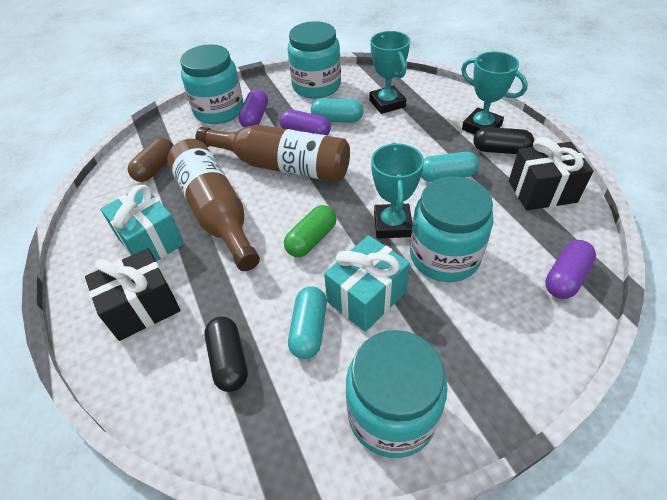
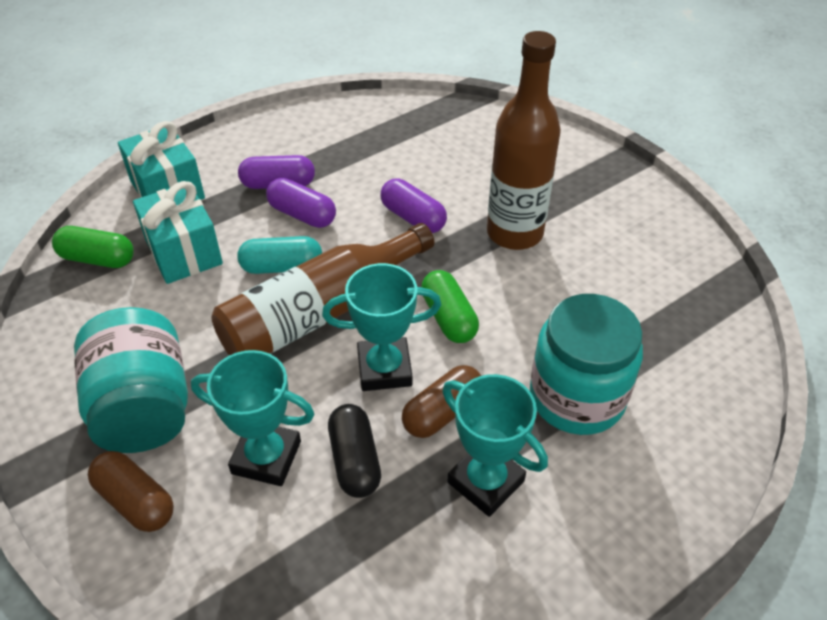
black capsule: [204,316,248,392] [473,127,534,154] = 2 -> [328,404,381,498] = 1
black gift: [85,248,180,341] [509,137,594,210] = 2 -> none = 0
brown capsule: [128,137,174,182] = 1 -> [88,451,174,532] [402,365,481,438] = 2
green capsule: [284,205,337,257] = 1 -> [52,226,134,268] [421,270,479,343] = 2
turquoise capsule: [288,286,327,359] [311,98,364,123] [421,152,479,182] = 3 -> [237,236,322,274] = 1
turquoise jar: [180,44,244,124] [288,21,341,99] [346,330,448,458] [410,176,493,282] = 4 -> [74,307,188,453] [530,294,643,435] = 2

